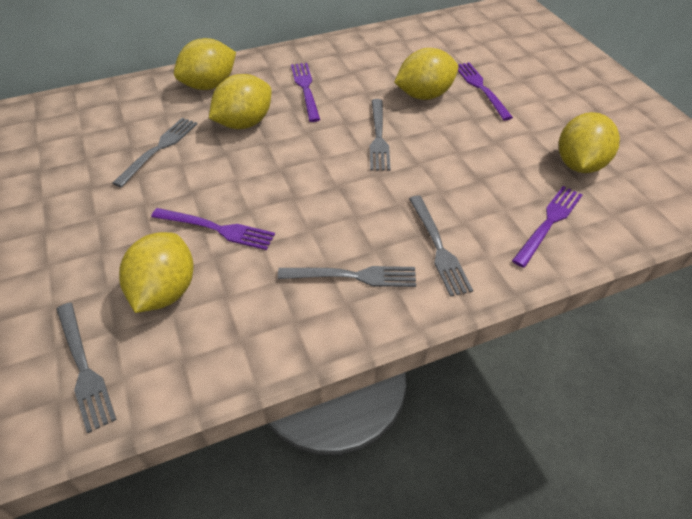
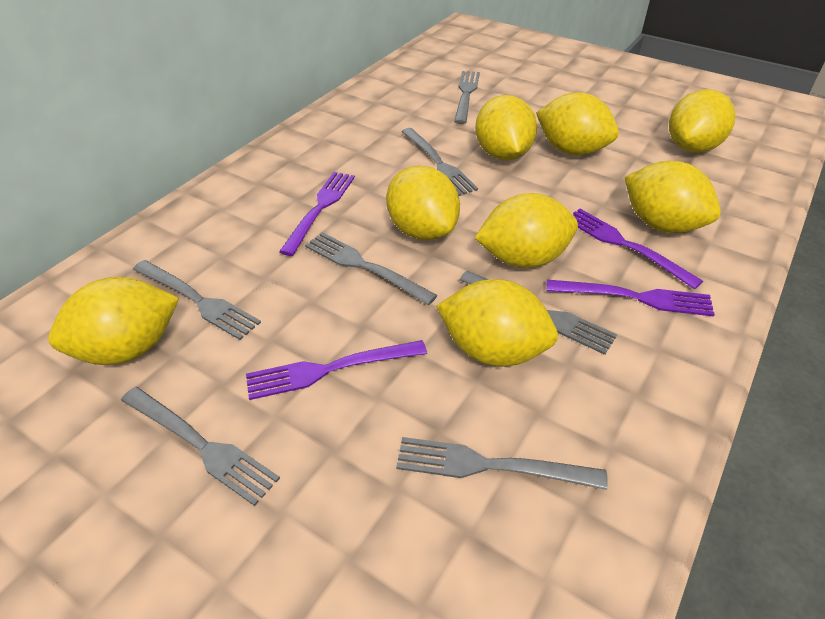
grey fork: [56,303,117,433] [113,118,197,188] [278,266,416,287] [370,99,391,171] [409,195,473,297] = 5 -> [121,387,280,506] [133,260,261,340] [305,232,438,305] [396,437,608,490] [401,128,478,196] [454,71,480,124] [459,271,617,355] = 7
yellow lemon: [119,232,193,313] [174,38,236,90] [209,74,272,129] [394,48,458,100] [559,112,620,173] = 5 -> [49,277,179,365] [386,165,460,240] [436,279,558,367] [475,95,537,160] [475,193,578,268] [536,92,619,155] [625,161,721,233] [669,89,735,153] = 8

